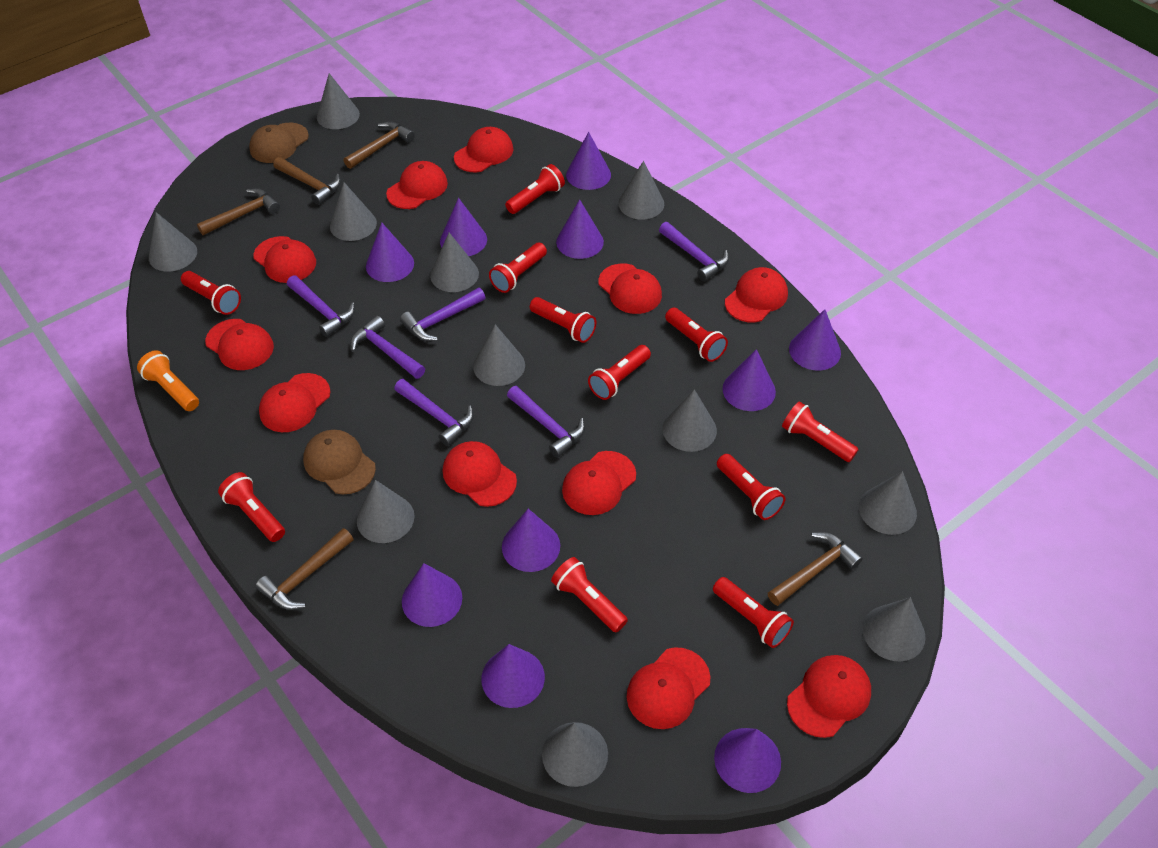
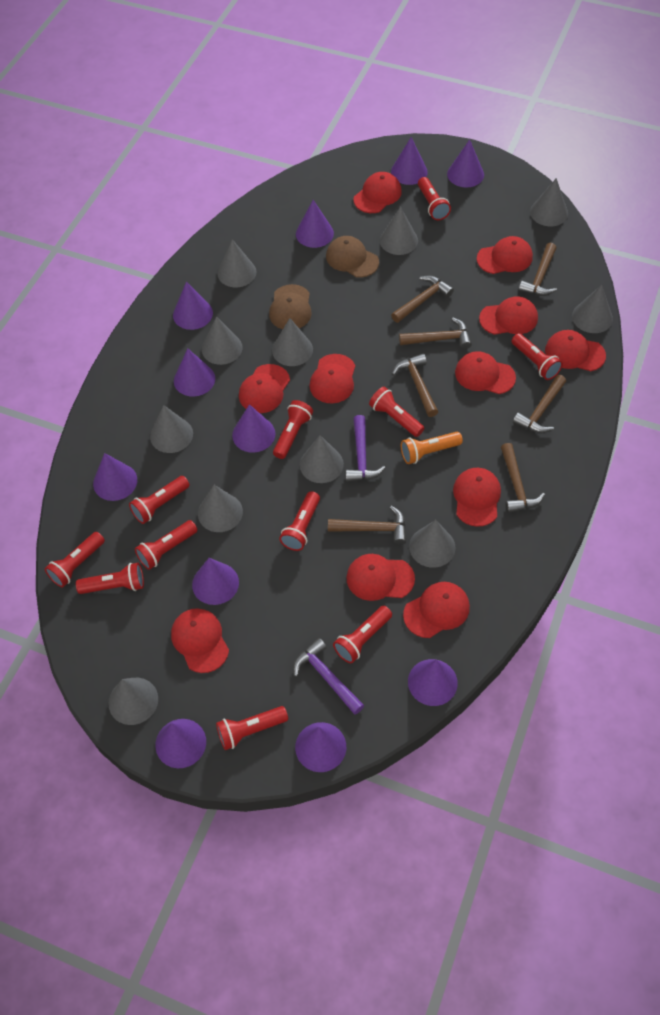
brown hammer: [197,188,280,235] [256,528,353,610] [273,157,341,205] [344,121,415,169] [768,532,863,606] = 5 -> [328,506,406,545] [391,276,454,323] [392,354,438,417] [399,318,472,349] [501,443,545,513] [513,375,566,433] [518,243,557,296] = 7
purple cone: [366,223,414,282] [402,563,462,627] [440,198,487,256] [481,644,545,708] [502,509,560,572] [556,199,604,259] [566,132,611,190] [714,728,781,793] [723,349,776,411] [789,309,841,371] = 10 -> [93,453,137,501] [155,719,206,768] [173,281,213,330] [174,348,215,397] [192,558,239,605] [232,404,275,453] [295,722,346,772] [296,200,334,248] [391,137,428,185] [408,659,458,706] [447,139,484,187] = 11
purple hammer: [287,275,355,337] [350,316,425,379] [394,379,474,446] [400,287,486,341] [507,386,585,458] [659,222,729,281] = 6 -> [293,638,364,715] [346,415,385,482] = 2

